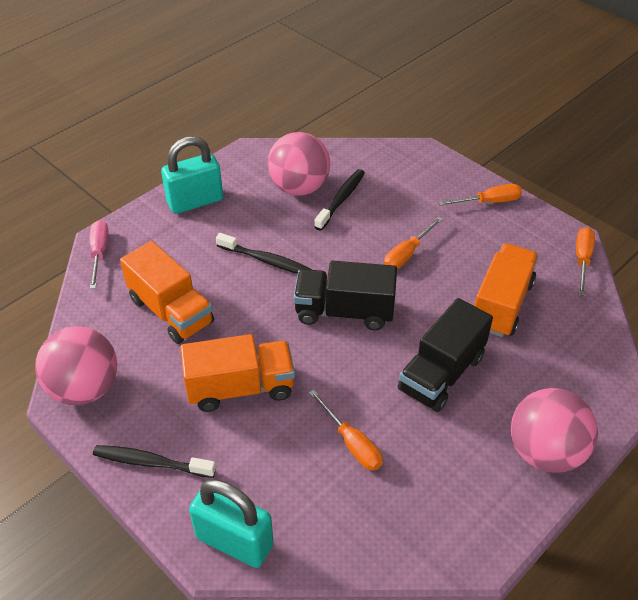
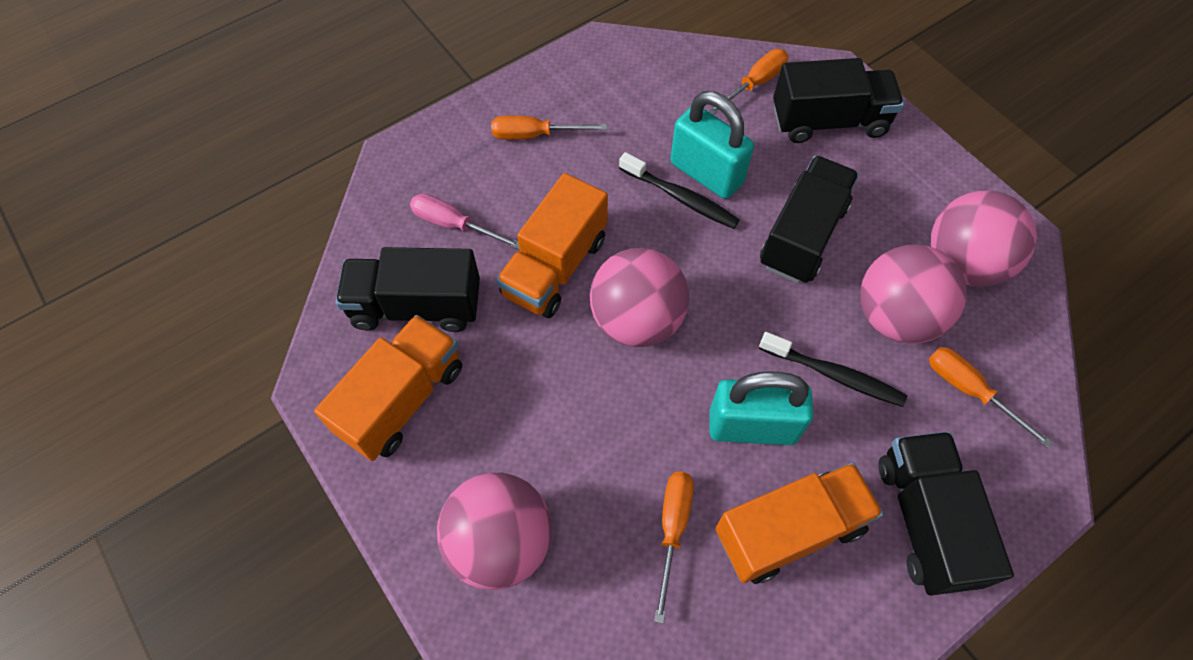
black toothbrush: [93,445,216,478] [216,233,312,274] [314,169,365,231] = 3 -> [619,152,740,229] [759,332,907,407] = 2
black truck: [294,261,397,331] [398,298,493,412] = 2 -> [336,247,480,332] [760,155,859,283] [773,58,904,143] [879,431,1014,596] = 4
pink ball: [35,326,117,405] [267,132,330,196] [511,388,598,473] = 3 -> [437,473,552,590] [590,248,689,347] [860,244,967,344] [931,191,1037,287] = 4

